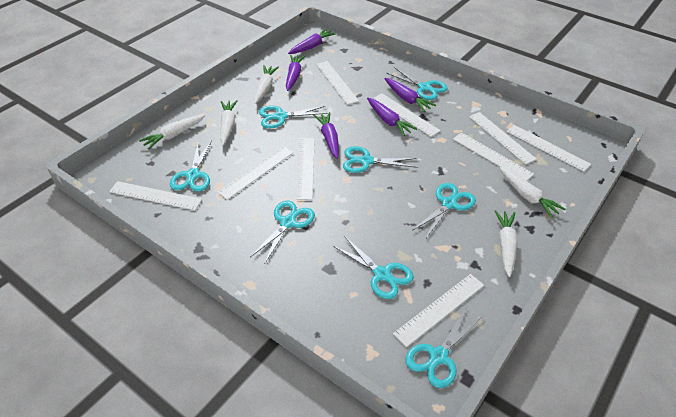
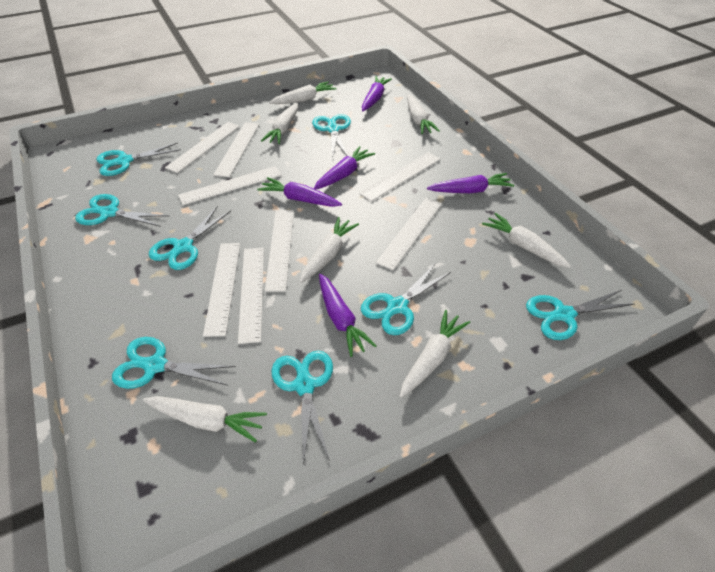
white carrot: [139,114,206,150] [220,100,237,145] [254,65,279,104] [495,210,517,277] [499,167,565,218] = 5 -> [143,396,267,443] [261,103,298,144] [269,81,337,104] [300,217,359,283] [400,310,470,398] [407,94,440,134] [482,213,571,268] = 7
white ruler: [109,181,202,210] [217,146,294,200] [297,138,315,200] [316,61,359,105] [372,93,441,137] [393,274,484,347] [453,132,534,181] [469,112,537,165] [507,125,591,172] = 9 -> [165,122,240,173] [178,166,282,205] [203,243,240,337] [213,122,259,177] [238,248,264,344] [265,210,294,292] [359,152,440,202] [376,198,442,270] = 8

